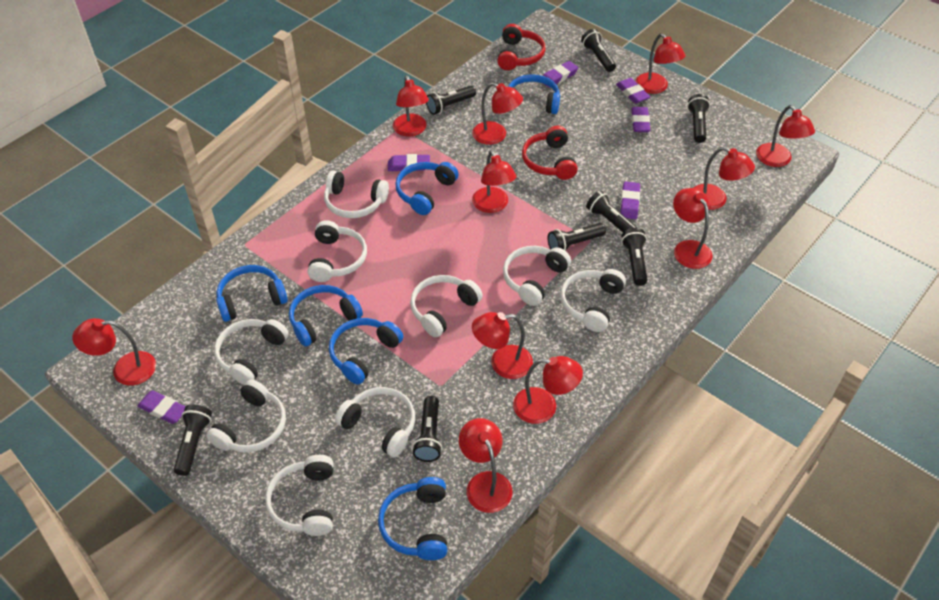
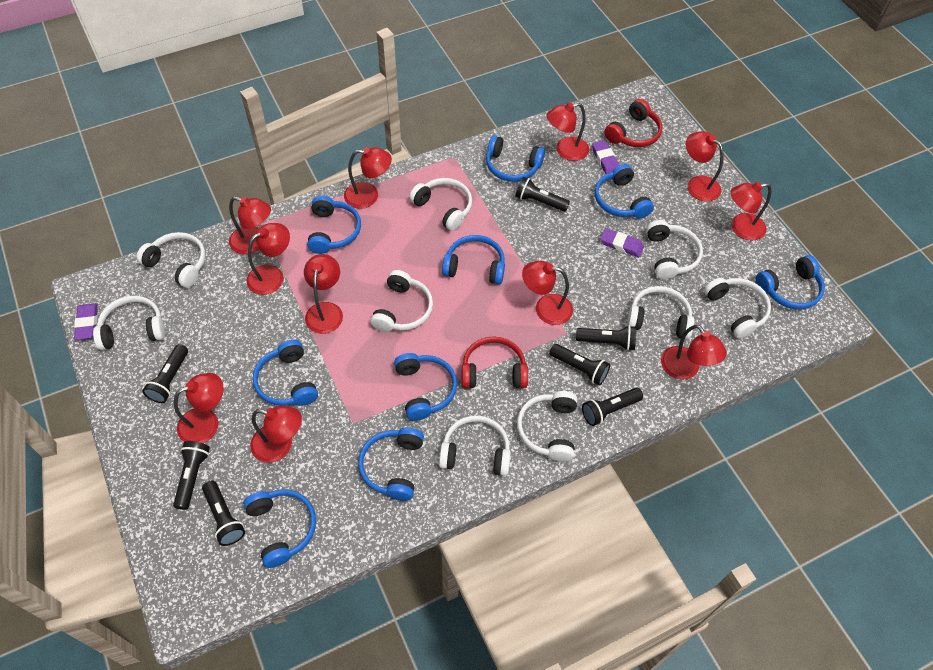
black flashlight: [174,405,212,476] [412,396,442,462] [426,85,476,115] [548,223,606,251] [581,29,616,72] [586,190,638,232] [621,228,647,286] [687,94,710,143] = 8 -> [142,344,188,403] [173,441,210,510] [202,481,245,546] [515,177,570,212] [549,344,610,385] [576,325,636,351] [582,388,643,426] = 7
blue headphones: [216,265,288,322] [289,285,363,346] [329,318,403,385] [378,477,447,560] [395,162,459,215] [508,74,560,114] = 6 -> [244,489,316,568] [253,340,318,406] [307,196,361,254] [358,427,424,501] [394,353,457,421] [442,235,505,285] [486,135,545,182] [595,164,654,219] [756,255,825,309] = 9
purple eraser: [137,390,186,424] [388,154,430,171] [543,61,578,88] [616,78,650,103] [620,182,640,219] [631,107,650,132] = 6 -> [74,303,98,340] [592,140,619,174] [600,228,644,257] = 3

